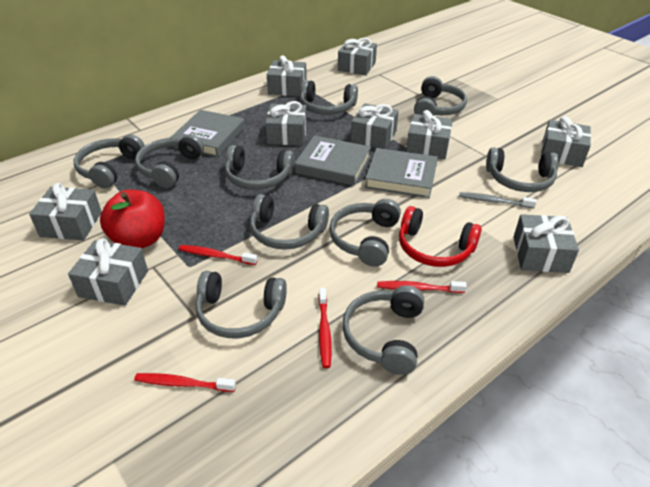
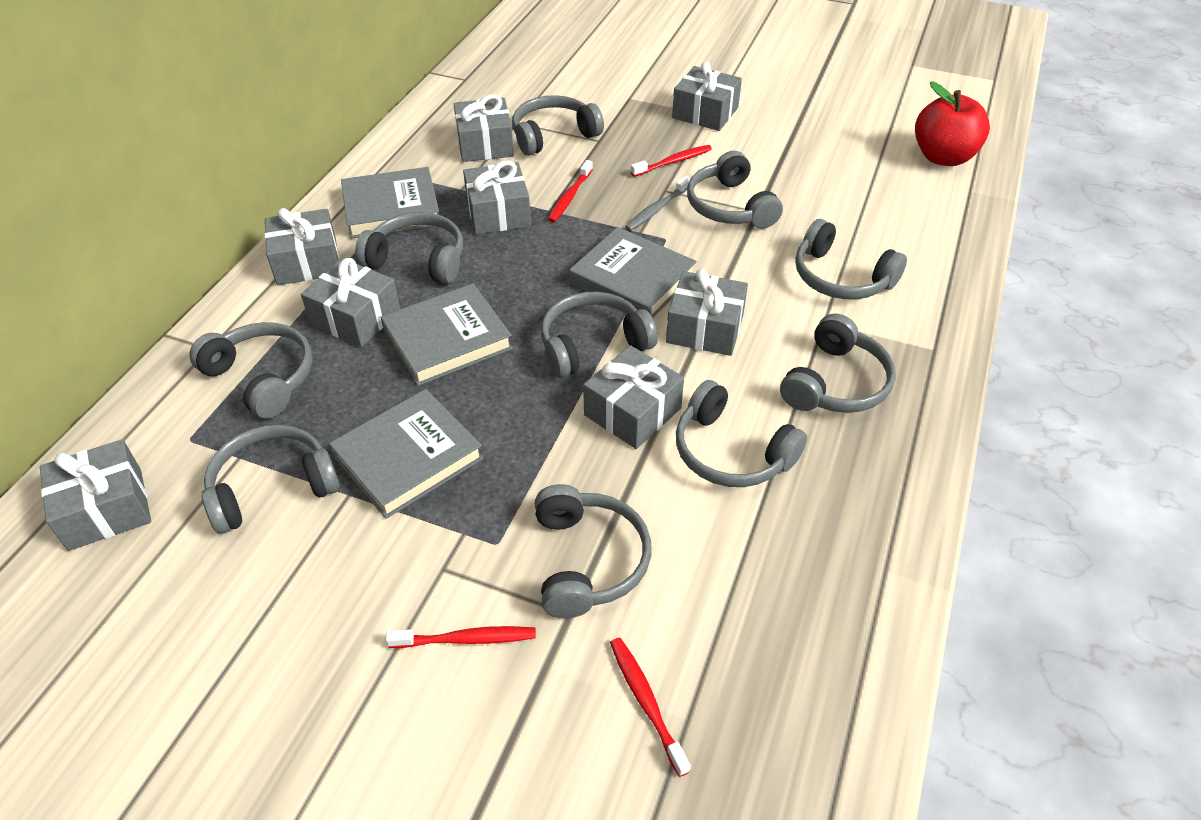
grey book: [170,110,245,157] [295,135,371,186] [365,148,438,198] = 3 -> [329,389,484,519] [341,167,439,239] [381,283,513,386] [570,227,697,318] = 4
grey gift: [29,183,102,240] [68,238,148,306] [265,101,307,145] [267,55,307,97] [338,38,377,75] [351,103,399,149] [406,110,453,160] [513,214,579,273] [541,116,591,167] = 9 -> [40,439,151,551] [265,208,339,285] [301,258,400,347] [454,94,514,162] [463,160,531,235] [583,345,684,449] [666,269,748,356] [672,61,742,131] = 8
red headphones: [399,206,482,267] = 1 -> none = 0

